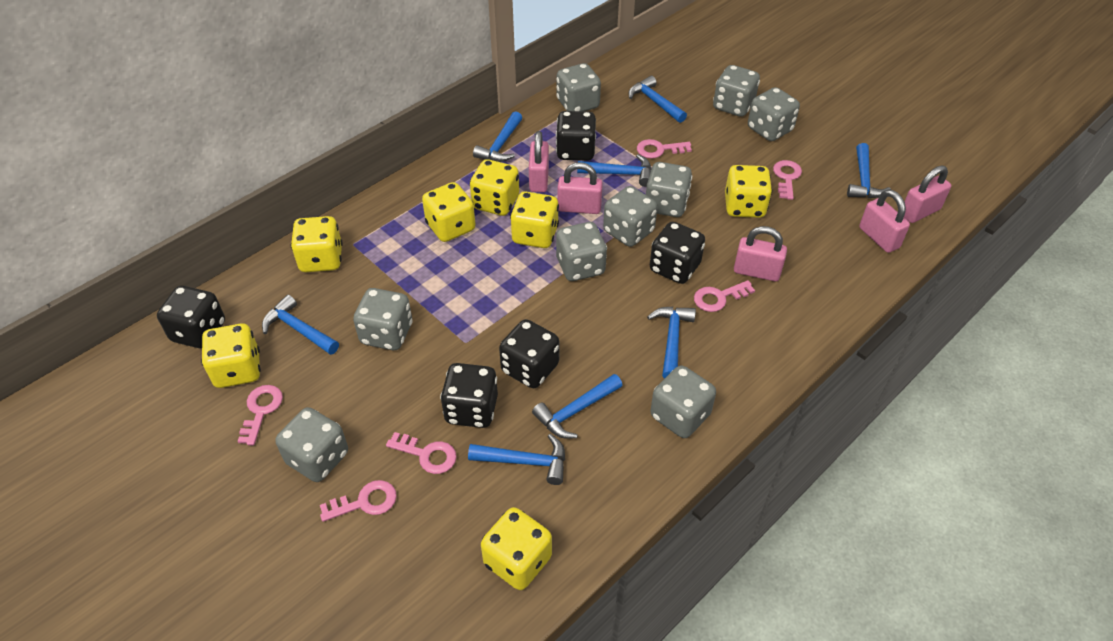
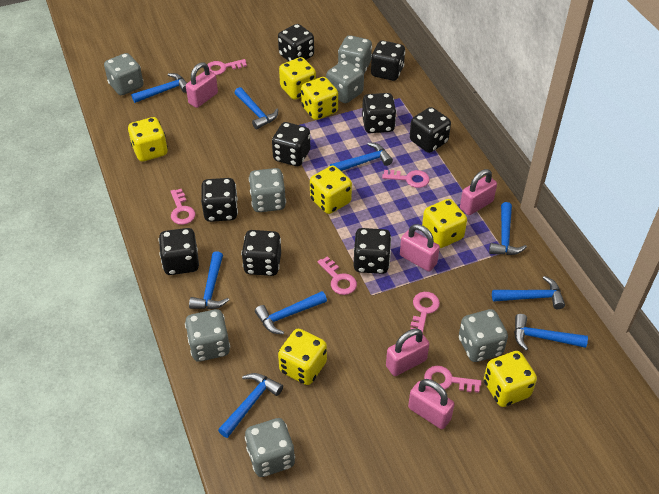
black dice: [157,286,225,349] [440,363,498,428] [499,319,559,388] [556,111,596,161] [650,222,705,284] = 5 -> [159,228,199,275] [201,178,238,222] [241,230,281,276] [272,122,310,166] [278,24,314,61] [354,228,392,274] [362,93,397,133] [371,41,405,81] [410,107,451,153] = 9
blue hammer: [262,295,339,355] [468,434,565,485] [473,111,522,162] [532,374,623,439] [577,154,651,187] [629,76,687,123] [647,307,696,379] [847,143,891,198] = 8 -> [131,73,187,103] [189,251,229,309] [218,373,283,438] [235,87,278,129] [255,291,327,335] [330,142,393,171] [489,202,527,255] [492,276,565,309] [514,314,588,351] = 9
grey dice: [275,407,348,482] [353,288,413,350] [556,222,607,281] [557,63,601,111] [603,186,658,247] [646,162,692,217] [651,365,716,438] [713,65,760,117] [748,87,800,141] = 9 -> [104,53,144,95] [185,309,230,361] [245,418,295,477] [249,168,286,212] [326,60,364,103] [338,35,372,74] [459,309,508,362] = 7

